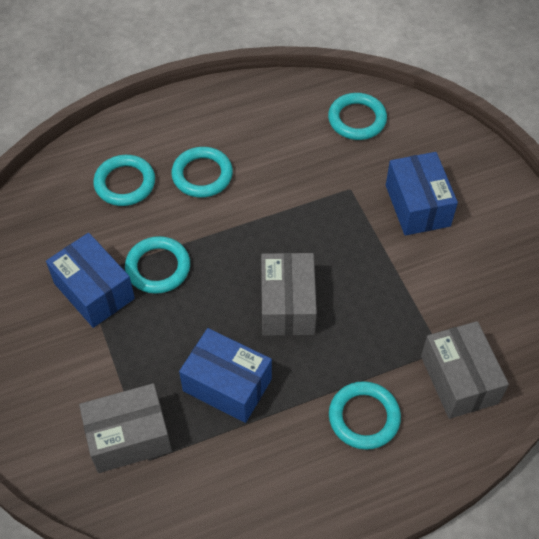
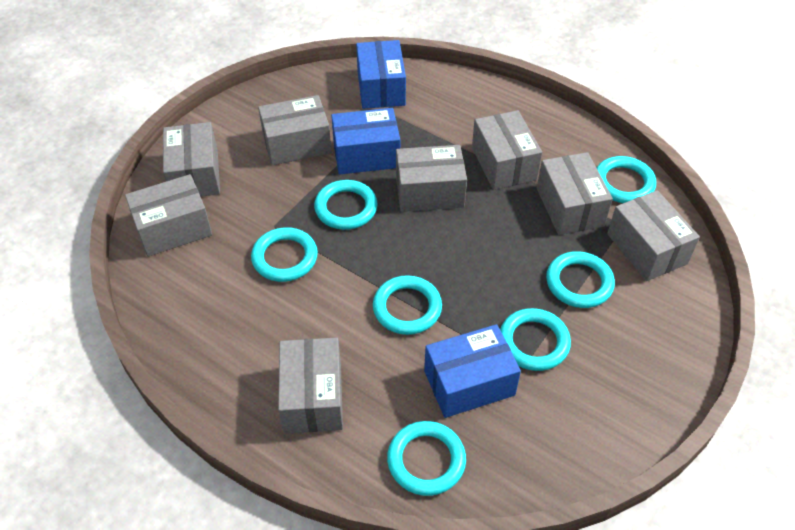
grey box: [79,383,172,473] [261,253,317,336] [421,321,509,419] = 3 -> [125,174,212,257] [163,122,220,197] [258,95,332,165] [278,337,343,434] [396,145,467,212] [472,110,542,190] [537,152,613,235] [607,190,700,281] = 8
turquoise ring: [93,155,155,206] [125,236,190,294] [171,147,233,198] [328,93,387,140] [329,381,401,450] = 5 -> [251,227,318,282] [314,180,377,230] [373,275,442,335] [387,421,466,496] [500,308,571,371] [546,251,615,308] [597,156,656,203] = 7

